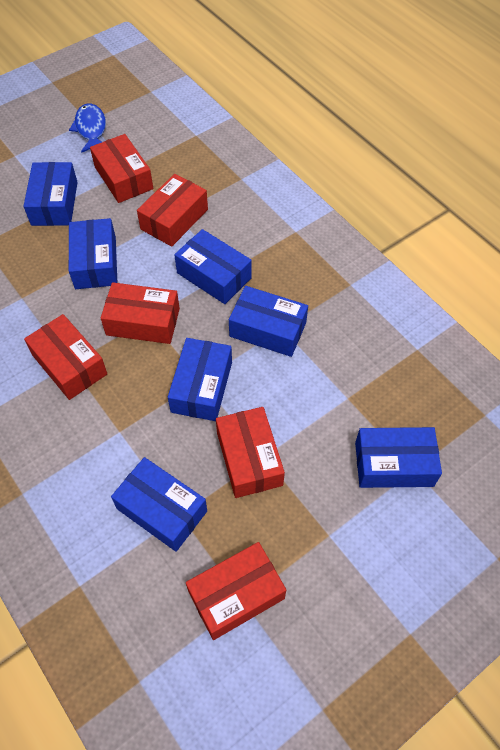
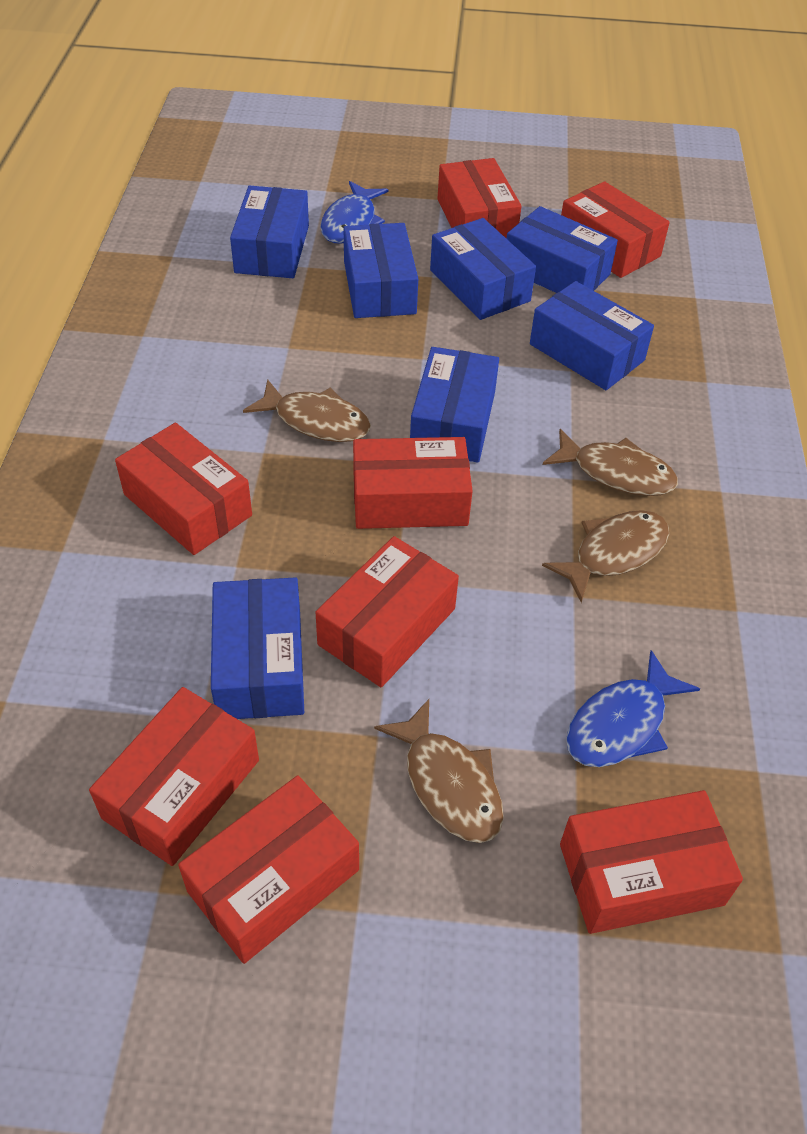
blue fish: [69,103,106,153] = 1 -> [320,181,388,244] [566,650,700,767] = 2
brown fish: none = 0 -> [243,379,371,442] [374,699,504,843] [542,510,669,603] [543,429,678,496] = 4
red box: [24,314,107,400] [90,134,153,203] [101,282,180,344] [137,174,208,247] [186,542,286,640] [216,407,285,498] = 6 -> [89,687,259,866] [115,423,252,555] [178,775,359,964] [315,536,459,687] [353,437,473,529] [437,158,522,238] [560,790,743,934] [561,181,670,278] = 8

